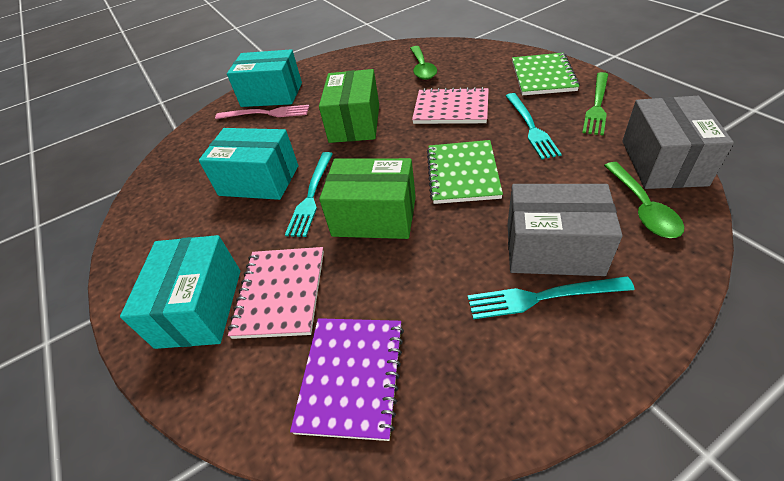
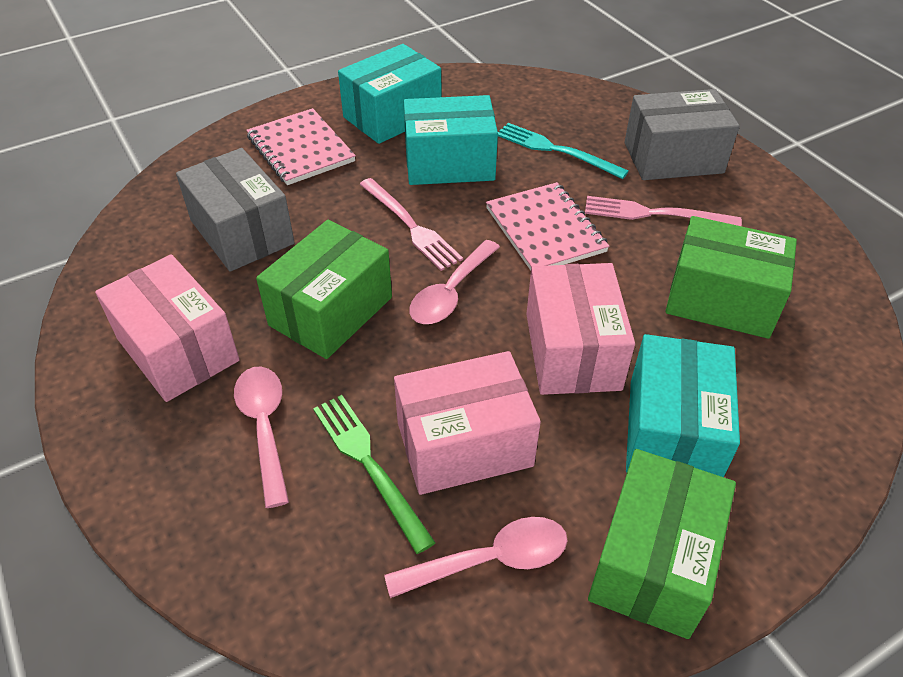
green box: [319,69,379,143] [319,158,416,239] = 2 -> [256,220,392,359] [588,449,736,639] [665,216,797,339] = 3
green notebook: [427,140,503,204] [512,53,580,95] = 2 -> none = 0
green spoon: [410,46,437,80] [604,162,684,238] = 2 -> none = 0
pink box: none = 0 -> [95,254,240,402] [394,351,541,495] [526,263,635,395] = 3
pink fork: [215,105,309,119] = 1 -> [360,178,463,271] [585,196,742,226] = 2
pink spoon: none = 0 -> [234,367,289,508] [384,517,568,598] [409,240,500,324] = 3
purple notebook: [290,318,404,441] = 1 -> none = 0
turquoise fork: [285,152,333,237] [468,277,635,319] [506,93,562,160] = 3 -> [498,123,629,179] = 1

